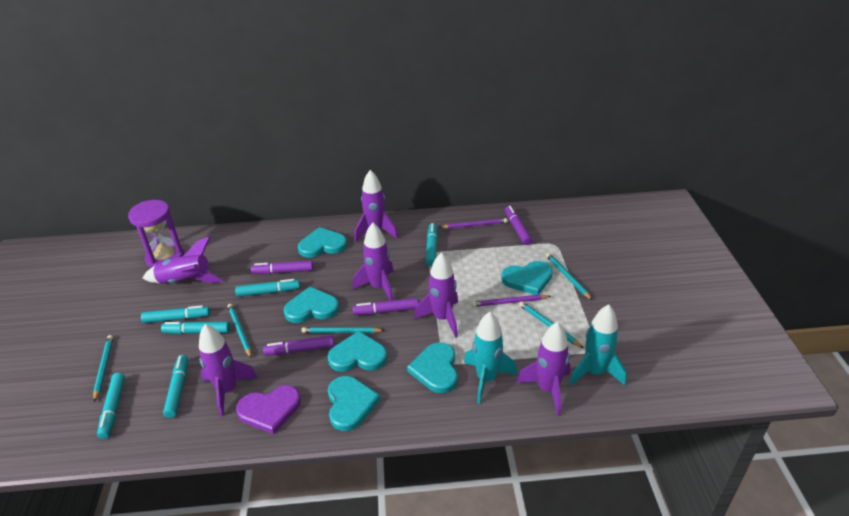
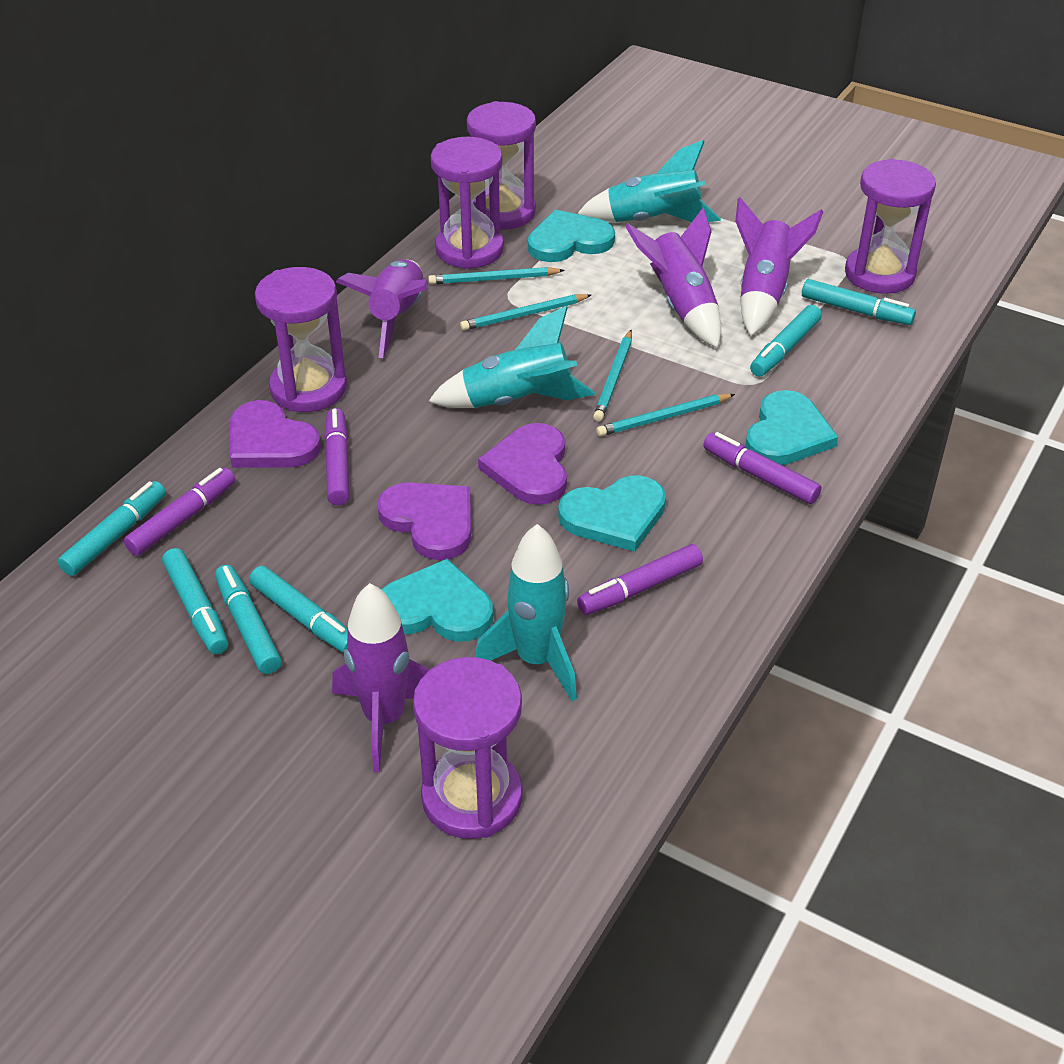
purple heart: [236,385,301,434] = 1 -> [230,400,321,468] [377,482,471,560] [478,423,567,505] = 3
purple hourglass: [128,200,184,268] = 1 -> [255,267,347,412] [413,657,523,839] [431,137,504,269] [467,101,536,230] [845,159,936,294] = 5
purple pencil: [438,218,508,229] [472,295,551,307] = 2 -> none = 0
purple rocket: [142,236,224,284] [199,324,258,417] [352,223,394,301] [355,170,398,242] [414,252,458,338] [517,322,570,416] = 6 -> [332,583,431,772] [336,260,429,358] [625,208,721,348] [735,197,823,336] = 4
turquoise heart: [284,287,339,323] [298,227,347,258] [328,331,387,372] [328,376,380,431] [407,342,458,393] [501,261,553,295] = 6 -> [381,558,493,642] [528,210,615,262] [558,475,666,552] [746,390,838,465] = 4
turquoise pencil: [93,335,113,402] [227,304,252,358] [302,327,385,333] [519,301,583,348] [546,253,592,300] = 5 -> [428,267,565,285] [460,294,591,331] [593,330,632,422] [596,394,735,437] = 4
turquoise rocket: [464,312,517,404] [569,304,627,386] = 2 -> [428,306,595,408] [475,524,577,701] [577,140,721,222] = 3

